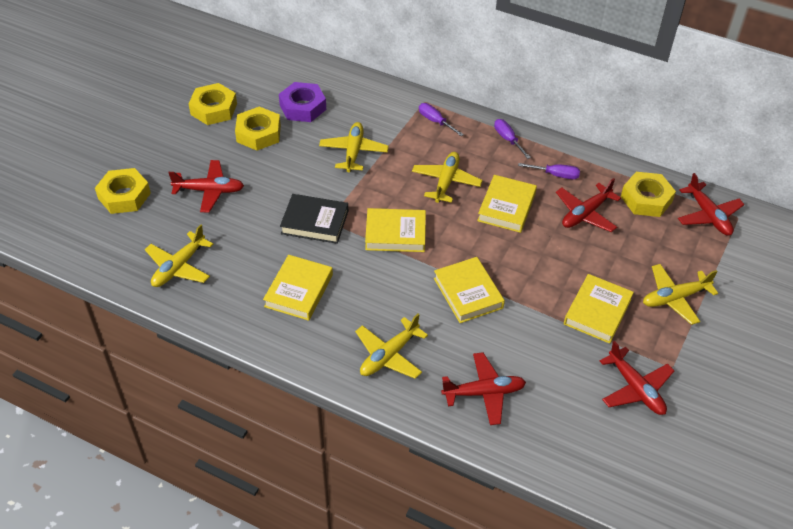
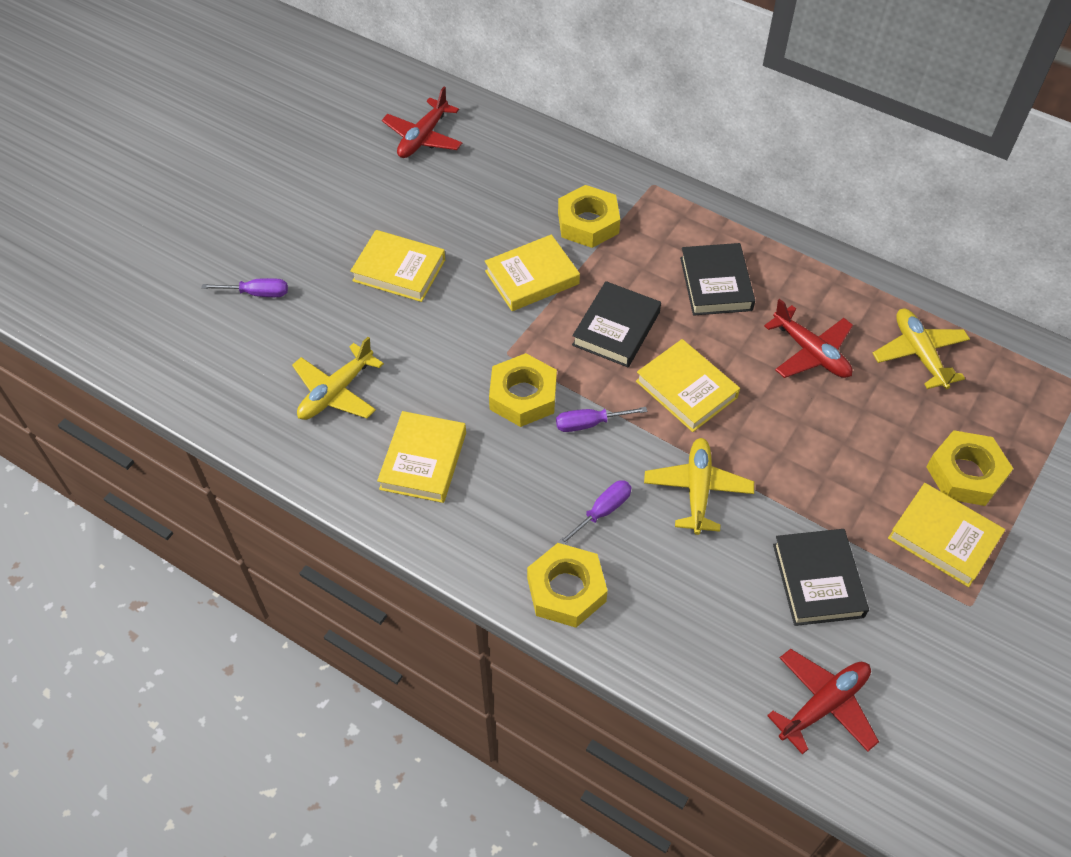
black book: [280,194,348,244] = 1 -> [572,281,661,367] [680,243,755,316] [773,529,869,626] = 3
purple nut: [279,82,326,122] = 1 -> none = 0
red plane: [168,160,244,212] [441,352,526,425] [556,178,621,232] [600,341,674,415] [678,173,745,236] = 5 -> [382,87,462,158] [764,299,853,378] [767,649,879,754] = 3
yellow plane: [145,225,213,287] [319,122,389,172] [355,314,428,379] [412,152,483,203] [643,264,718,325] = 5 -> [292,337,384,420] [644,438,754,535] [872,309,970,389] = 3

